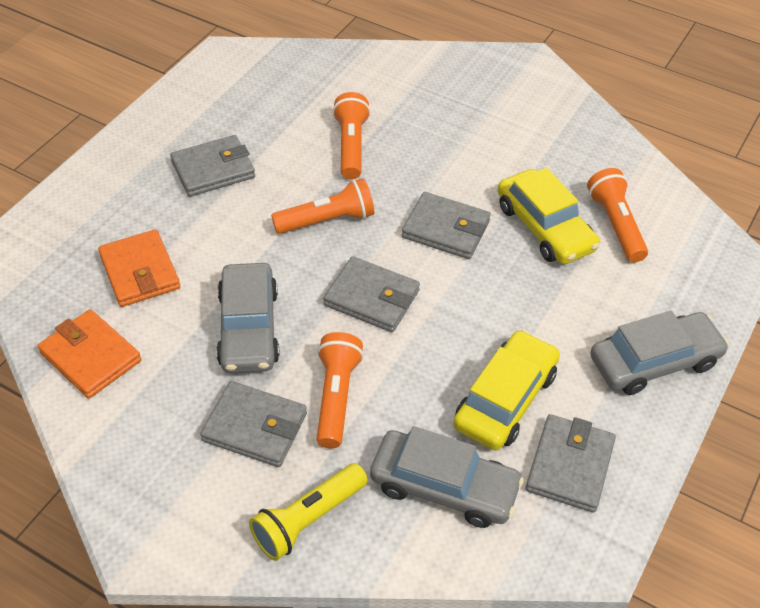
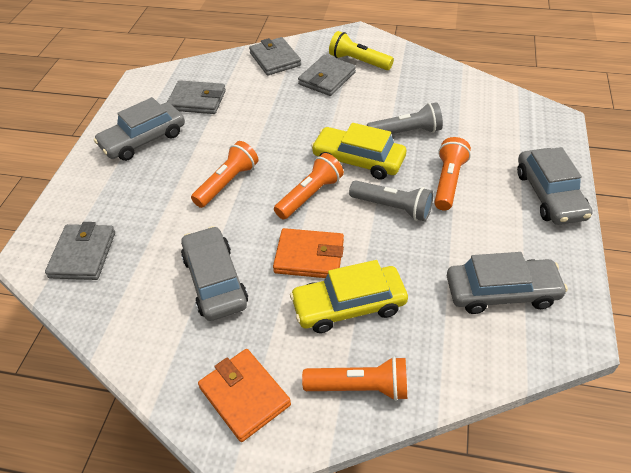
grey car: [216,263,280,373] [370,426,524,528] [590,311,729,395] = 3 -> [94,97,185,161] [181,226,248,321] [447,252,568,314] [517,147,593,225] = 4
grey flashlight: none = 0 -> [349,180,433,221] [367,102,443,134] = 2
grey wallet: [170,135,255,197] [200,381,307,467] [323,256,420,332] [402,192,491,259] [526,414,616,513] = 5 -> [45,222,115,280] [167,80,226,114] [249,37,301,76] [298,55,356,96] = 4

